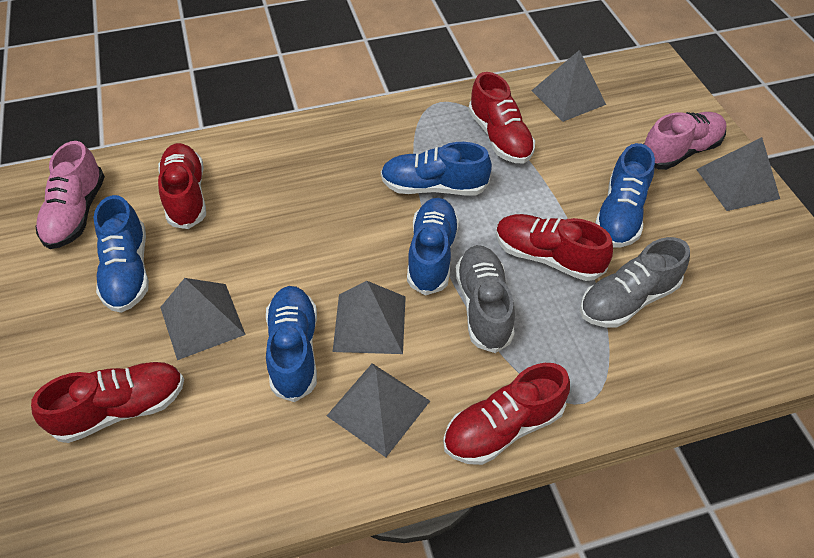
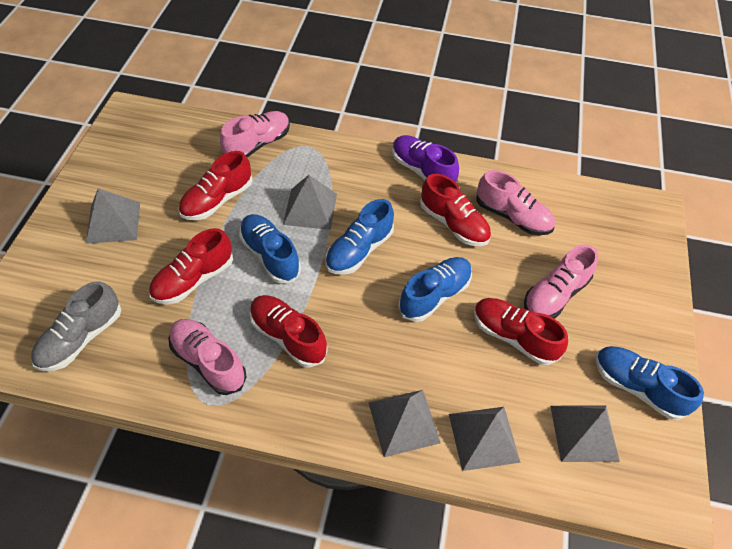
blue shoe: [94,195,149,313] [266,286,317,402] [381,142,492,195] [407,198,459,295] [595,143,655,248] = 5 -> [239,214,301,284] [325,199,394,275] [398,257,472,322] [595,346,704,420] = 4
grey shoe: [455,245,515,353] [580,237,690,327] = 2 -> [31,281,121,371] = 1
pink shoe: [36,141,105,249] [644,112,727,170] = 2 -> [168,319,247,395] [220,111,290,157] [477,170,555,235] [524,244,598,319] = 4
purple shoe: none = 0 -> [392,135,459,182] = 1

